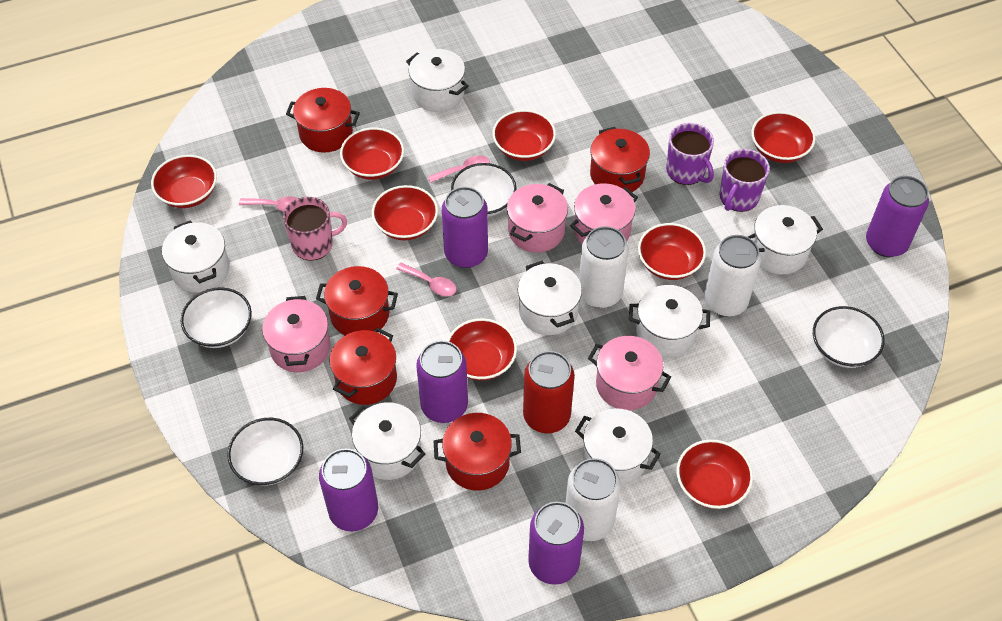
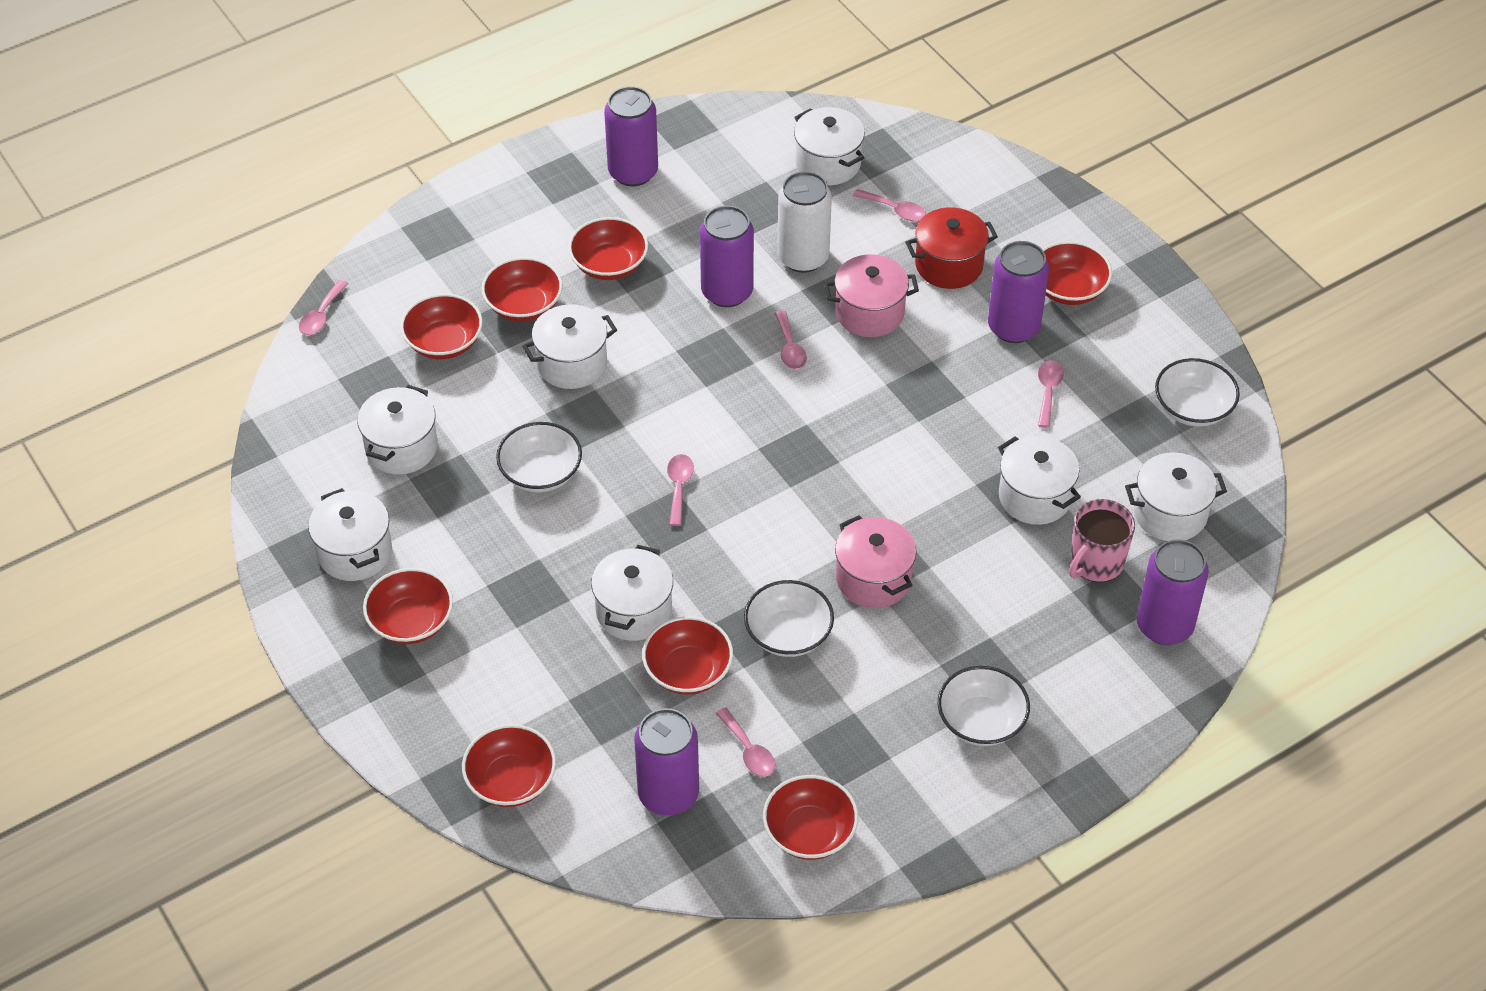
pink pot: [262,296,330,373] [507,183,568,253] [570,183,638,244] [588,336,671,410] = 4 -> [824,254,919,337] [835,515,917,608] = 2
pink spoon: [239,196,298,212] [396,263,456,296] [428,155,490,183] = 3 -> [299,280,348,335] [667,454,694,526] [716,707,775,777] [775,310,807,369] [853,189,926,221] [1038,361,1064,428] = 6
purple mug: [666,123,714,185] [720,149,770,212] = 2 -> none = 0
red can: [523,351,575,433] = 1 -> none = 0
red pot: [286,88,360,153] [316,266,398,335] [329,328,397,405] [434,413,521,491] [590,127,650,192] = 5 -> [905,207,998,289] = 1
white can: [566,458,621,541] [579,226,629,308] [704,235,761,316] = 3 -> [777,171,832,273] = 1

